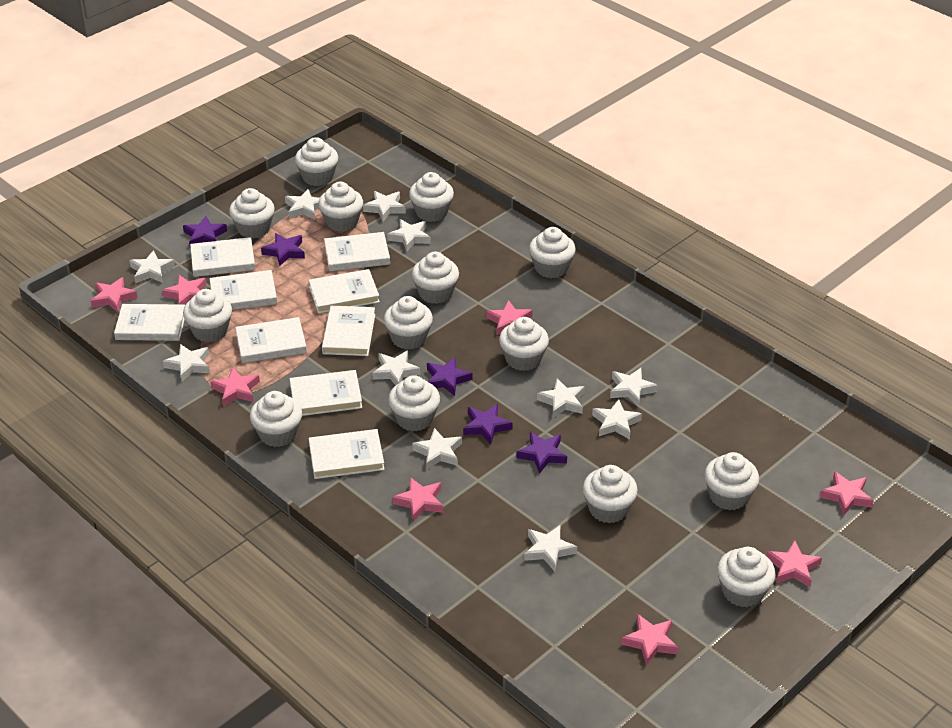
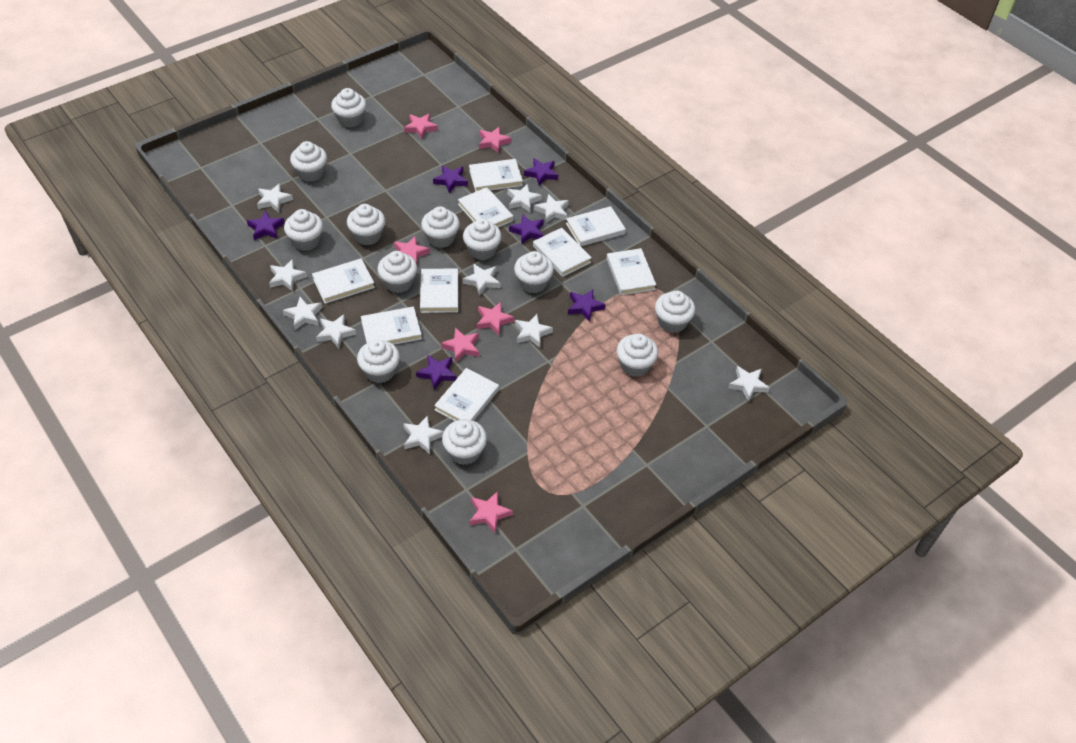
pink star: [91,277,138,313] [162,275,206,305] [211,367,260,406] [392,477,443,522] [486,300,533,335] [621,614,679,666] [766,540,822,587] [820,471,874,515] = 8 -> [394,236,430,264] [404,113,438,139] [441,328,479,362] [470,491,513,533] [477,302,514,335] [479,127,511,153] = 6
purple star: [183,216,227,248] [261,233,305,266] [427,357,473,396] [463,404,512,444] [516,432,567,474] = 5 -> [247,210,285,240] [416,355,457,391] [433,166,468,193] [509,215,544,244] [524,158,558,186] [568,289,606,322] = 6
white cupcake: [183,289,232,342] [229,188,275,238] [250,391,302,447] [295,137,338,186] [318,182,363,232] [384,296,433,350] [388,375,440,431] [409,172,454,222] [412,252,459,304] [499,317,549,371] [529,227,576,278] [583,465,638,523] [704,452,759,510] [717,547,776,607] = 14 -> [284,209,323,251] [290,141,327,182] [331,88,366,127] [347,204,385,245] [357,340,400,383] [377,251,418,293] [421,206,460,248] [442,419,487,465] [463,219,502,260] [514,251,554,293] [617,334,658,377] [655,291,695,333] = 12
white star: [129,250,175,283] [163,344,210,382] [285,189,320,220] [363,191,406,221] [372,351,420,385] [387,219,431,251] [412,428,462,469] [524,525,577,571] [537,378,585,418] [592,399,642,439] [610,368,658,406] = 11 -> [257,183,293,212] [269,259,307,292] [283,297,323,330] [316,314,356,348] [403,415,444,454] [463,264,500,296] [507,184,542,212] [515,314,553,348] [534,194,569,223] [728,366,770,402] = 10

